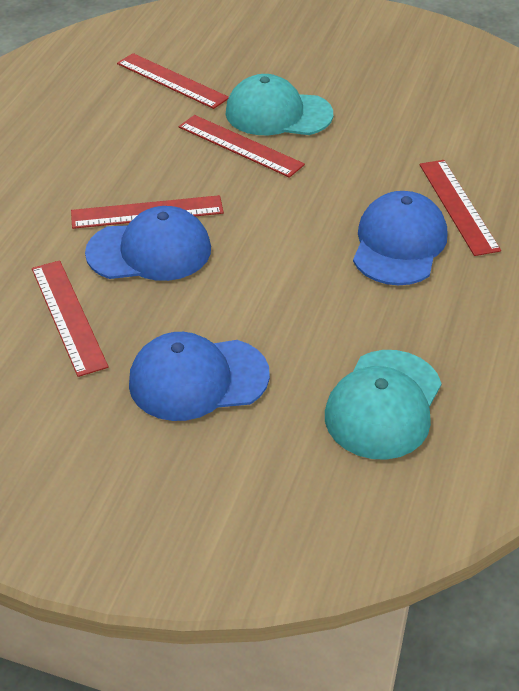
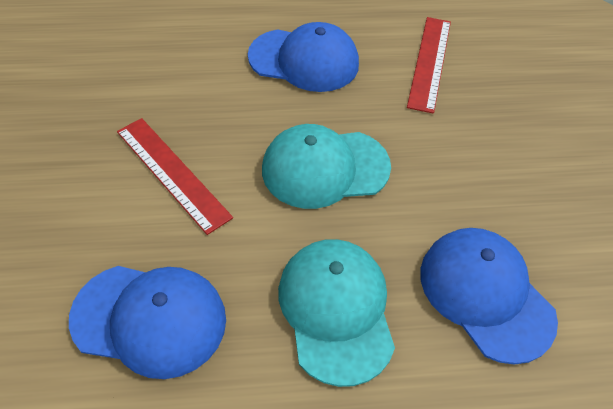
red ruler: [32,260,108,377] [71,195,224,229] [117,53,229,109] [179,115,305,178] [420,160,501,256] = 5 -> [117,118,233,235] [407,17,451,114] = 2

